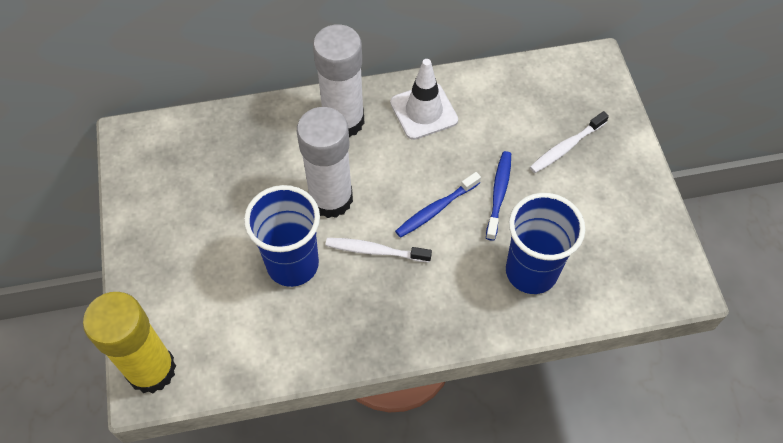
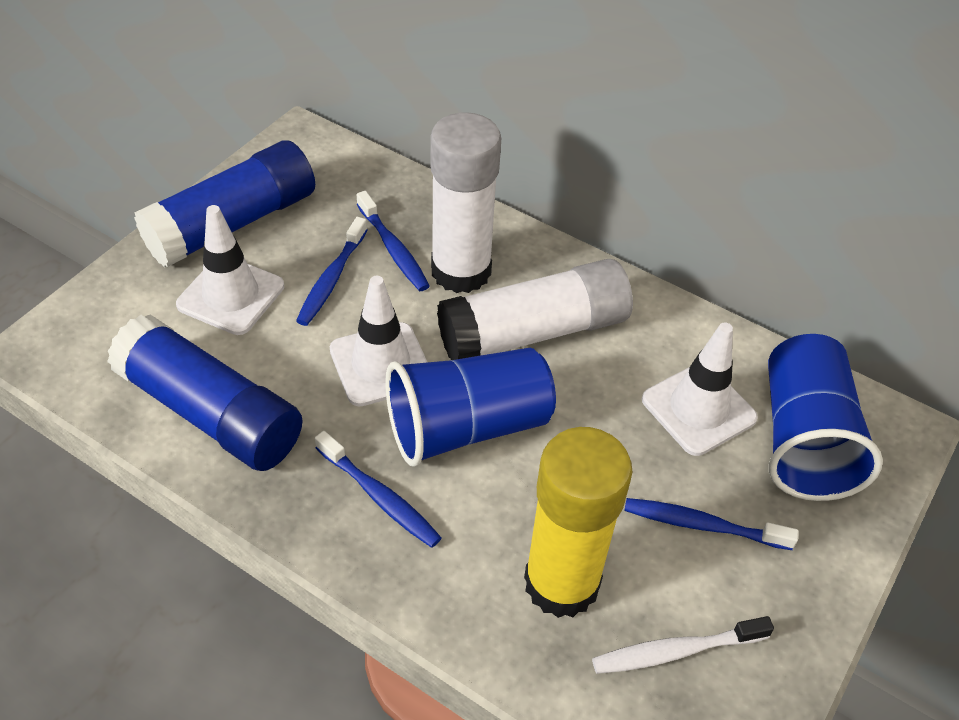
blue glue stick: none = 0 -> [107,315,302,471] [134,140,315,267] = 2
blue toothbrush: [395,172,481,238] [486,151,511,241] = 2 -> [296,217,367,326] [315,431,442,548] [357,191,430,291] [624,498,799,550] = 4
white toothbrush: [326,238,432,263] [530,111,609,173] = 2 -> [592,616,774,674] = 1
white traffic cone: [390,59,458,140] = 1 -> [176,205,284,335] [329,276,427,407] [642,322,758,456] = 3

